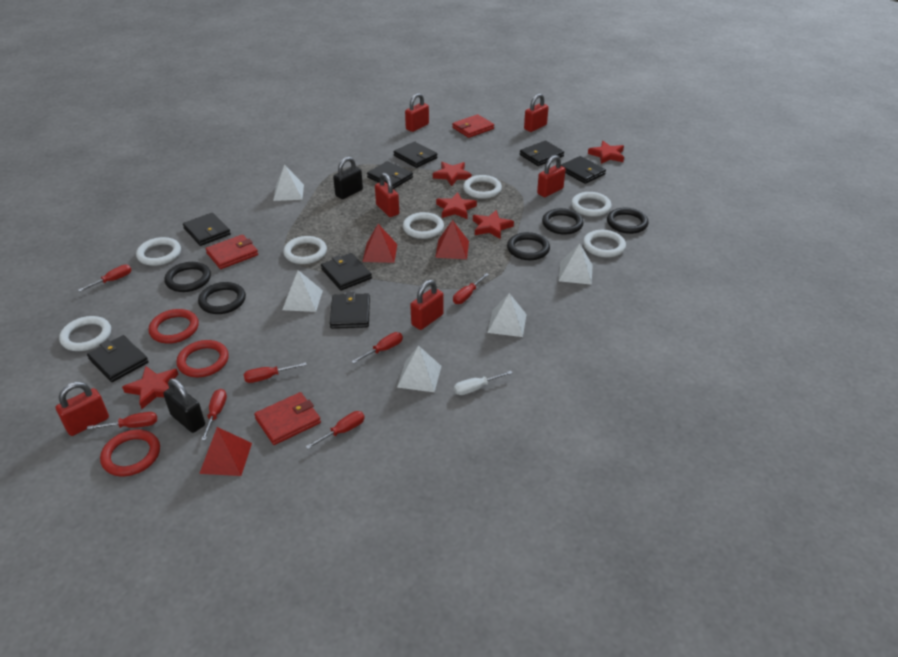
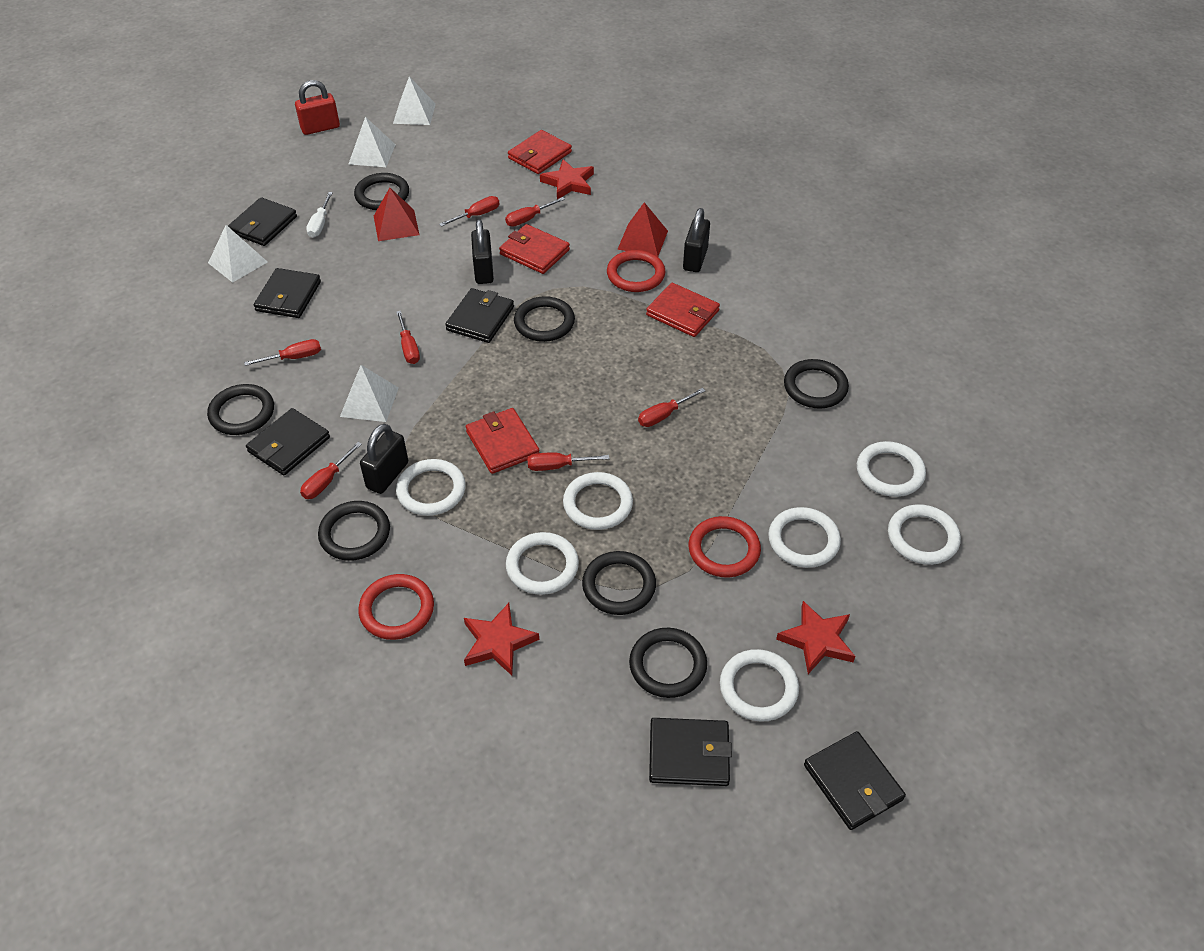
black padlock: [163,378,205,433] [333,157,363,199] = 2 -> [360,424,408,494] [471,219,494,284] [683,208,710,272] = 3
black ring: [164,262,211,292] [198,282,246,314] [507,232,550,260] [542,208,584,235] [607,208,649,234] = 5 -> [207,384,274,435] [318,501,390,561] [354,173,409,210] [514,296,575,342] [582,551,656,615] [629,628,707,698] [784,359,849,408] = 7
black wallet: [87,335,149,382] [183,212,231,246] [321,253,372,291] [330,292,370,329] [367,161,413,189] [393,141,437,168] [520,141,564,166] [561,156,606,184] = 8 -> [228,197,297,246] [246,408,330,475] [254,268,321,318] [445,288,514,343] [649,718,732,786] [804,731,906,830] = 6
red padlock: [56,382,109,436] [375,173,399,217] [405,93,429,132] [410,280,444,330] [524,94,549,132] [537,155,565,197] = 6 -> [295,80,340,135] = 1
red pyramid: [199,427,252,476] [363,224,397,263] [435,220,469,259] = 3 -> [374,188,420,241] [617,202,668,257] = 2
red star: [122,366,179,409] [433,162,472,186] [436,192,477,219] [473,210,514,239] [588,141,624,164] = 5 -> [464,603,539,676] [540,159,594,199] [776,601,855,674] = 3
red wallet: [205,234,258,269] [254,392,321,445] [452,114,494,138] = 3 -> [466,408,539,474] [499,224,570,274] [508,130,572,174] [646,283,720,337] = 4
white pyramid: [273,164,304,201] [282,270,323,312] [397,345,441,392] [487,293,527,337] [558,243,592,285] = 5 -> [208,225,268,283] [340,365,399,422] [349,117,396,167] [393,76,436,125] = 4

